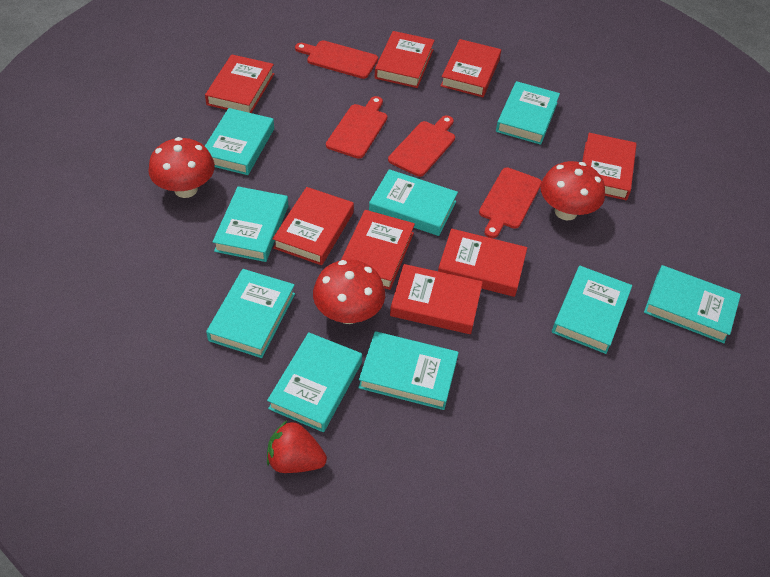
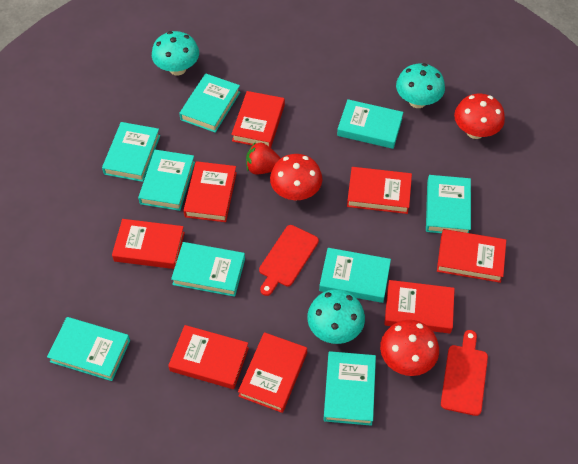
red cutting board: [295,40,378,79] [326,96,387,159] [388,115,455,177] [479,167,542,238] = 4 -> [259,225,319,296] [441,330,488,416] = 2
turquoise mushroom: none = 0 -> [152,31,199,76] [307,289,365,344] [396,63,445,108] = 3

